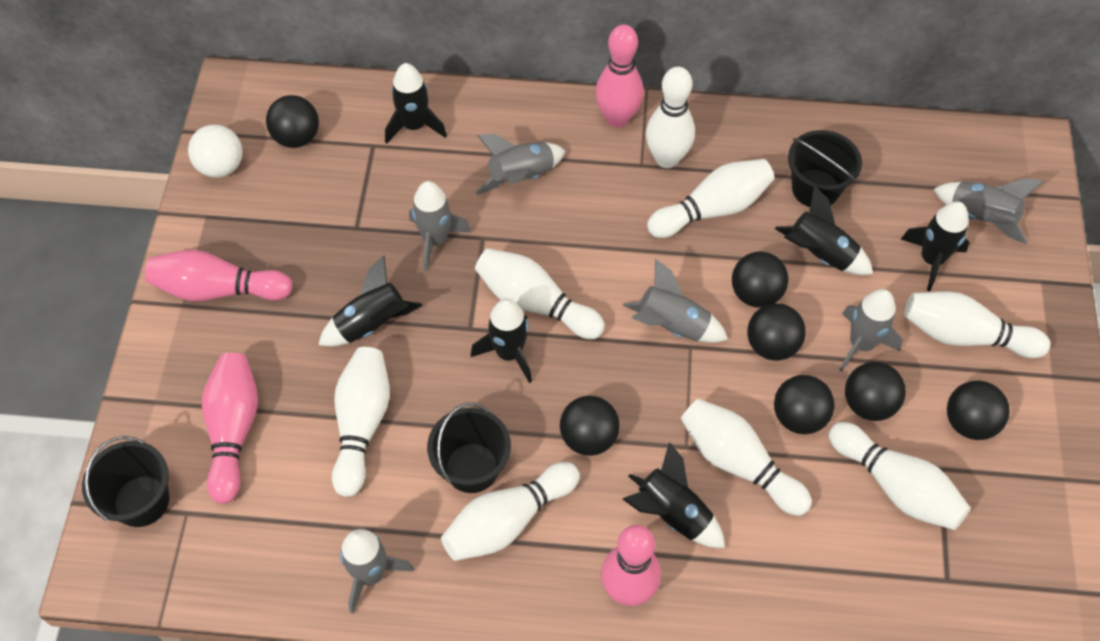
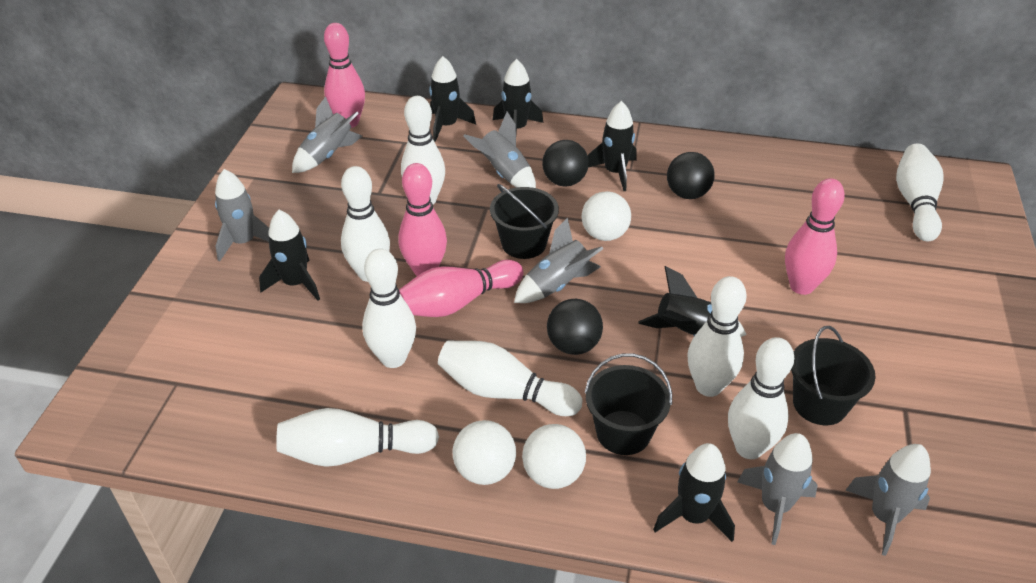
black ball: [266,95,319,148] [560,396,620,456] [732,252,788,308] [747,303,806,361] [774,375,834,434] [845,362,906,421] [947,381,1010,440] = 7 -> [542,140,589,186] [547,299,603,355] [667,152,715,199] = 3
white ball: [188,125,243,178] = 1 -> [453,420,516,485] [522,424,586,489] [582,191,631,241] = 3

